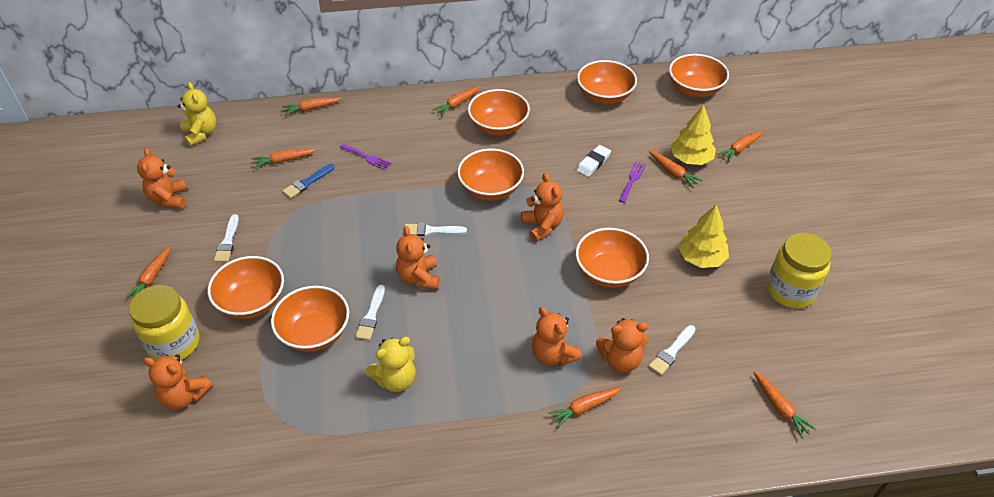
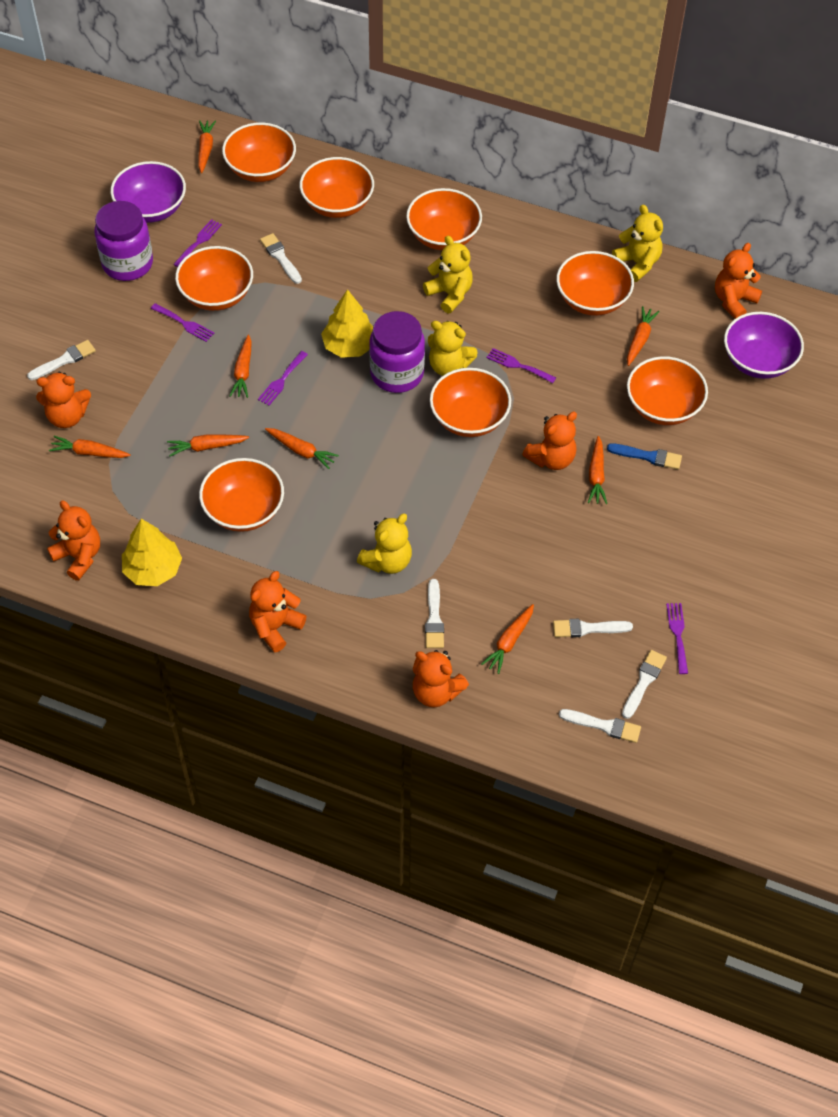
orange bowl: [208,256,284,319] [271,286,349,352] [457,149,524,201] [468,89,530,136] [576,228,649,288] [577,60,637,104] [669,54,729,97] = 7 -> [175,246,253,311] [199,458,284,532] [222,122,296,182] [300,157,374,218] [406,188,482,250] [430,368,511,437] [556,251,634,316] [627,356,708,425] = 8
purple bowl: none = 0 -> [111,161,186,223] [724,312,804,379] = 2
purple fork: [340,144,391,170] [618,162,646,203] = 2 -> [151,303,214,342] [173,219,222,267] [258,351,308,406] [486,348,556,383] [666,603,688,674] = 5
purple jar: none = 0 -> [94,201,153,281] [369,311,425,393] = 2
white brush: [214,214,239,262] [355,285,385,340] [405,223,467,236] [648,325,696,375] = 4 -> [27,340,96,380] [260,233,302,284] [425,579,444,648] [553,619,633,637] [559,709,641,743] [622,650,667,719] = 6
white eraser: [576,145,611,177] = 1 -> none = 0
yellow jar: [129,285,200,360] [767,233,832,309] = 2 -> none = 0
yellow teddy bear: [178,82,216,146] [366,337,415,392] = 2 -> [357,514,412,574] [423,235,473,313] [428,321,478,376] [612,205,663,282] = 4

